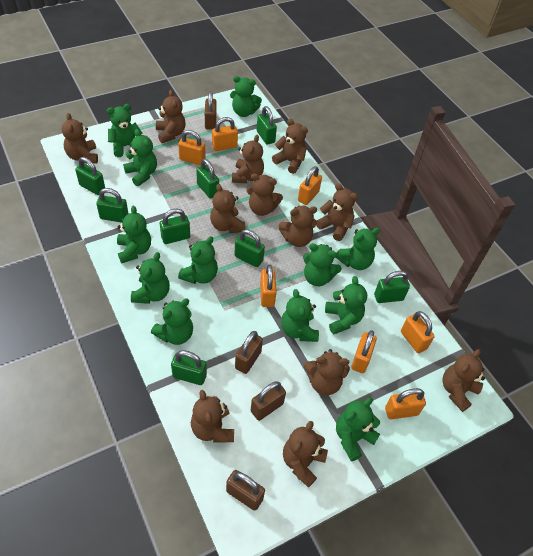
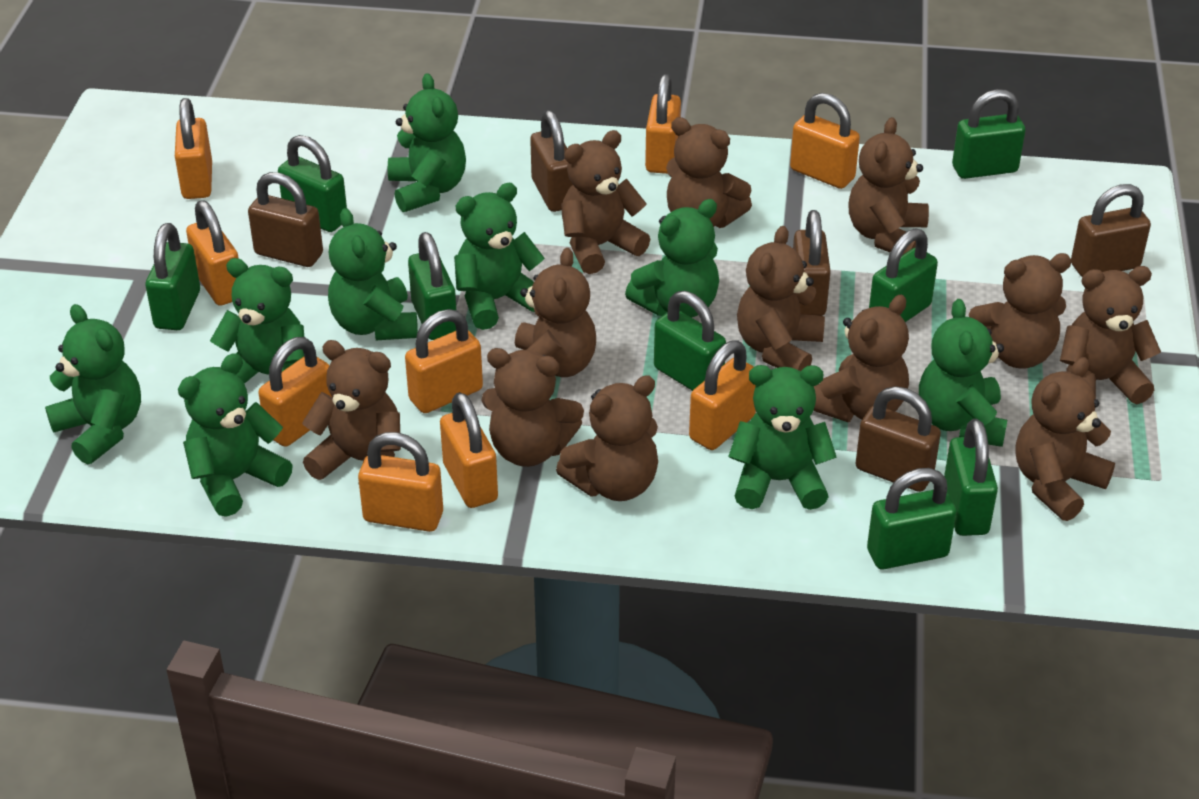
brown padlock: [205,91,217,130] [226,470,265,511] [235,331,263,374] [251,381,286,421] = 4 -> [248,172,323,267] [530,110,573,212] [793,210,831,316] [855,387,941,492] [1071,184,1151,277] = 5
green teddy bear: [107,104,142,157] [117,206,151,263] [123,129,157,186] [131,252,170,304] [151,298,193,345] [178,236,218,284] [230,76,262,117] [281,289,319,342] [303,243,342,286] [325,276,367,334] [336,228,380,270] [336,398,380,461] = 12 -> [45,304,141,464] [178,353,293,517] [210,258,304,384] [328,208,418,340] [388,73,466,212] [454,183,545,330] [625,199,719,318] [728,365,837,510] [919,299,1007,447] = 9
orange padlock: [178,130,206,165] [212,117,238,151] [260,265,277,307] [298,166,322,205] [351,330,377,373] [385,388,426,419] [401,311,435,353] = 7 -> [175,98,212,199] [186,200,239,306] [258,337,332,447] [358,432,443,532] [405,309,483,413] [440,392,498,508] [645,74,681,174] [689,341,756,450] [790,93,860,189] = 9

